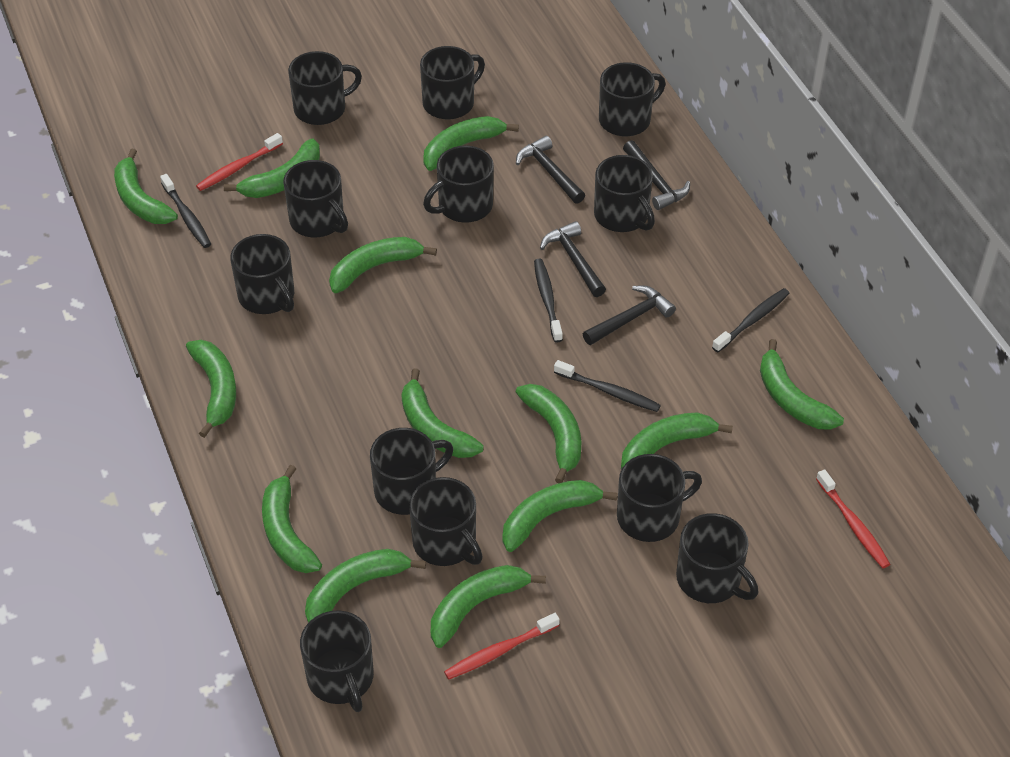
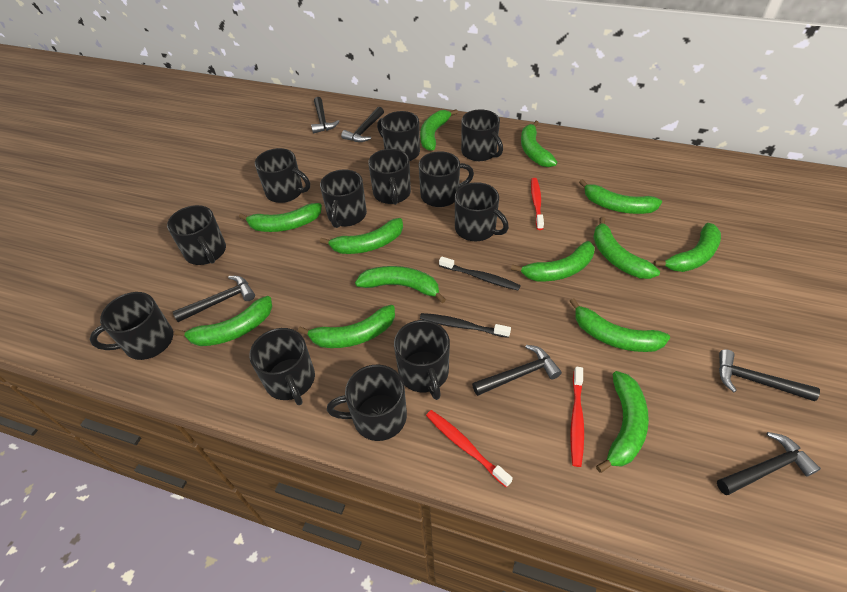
black hammer: [516,136,585,204] [540,221,606,297] [583,286,676,345] [623,140,690,210] = 4 -> [173,276,255,322] [311,97,340,133] [341,107,384,142] [472,345,562,396] [717,432,821,495] [719,349,820,401] = 6
black toothbrush: [160,174,211,248] [534,259,563,342] [554,360,661,412] [712,288,790,352] = 4 -> [420,313,511,338] [439,256,521,291] = 2

